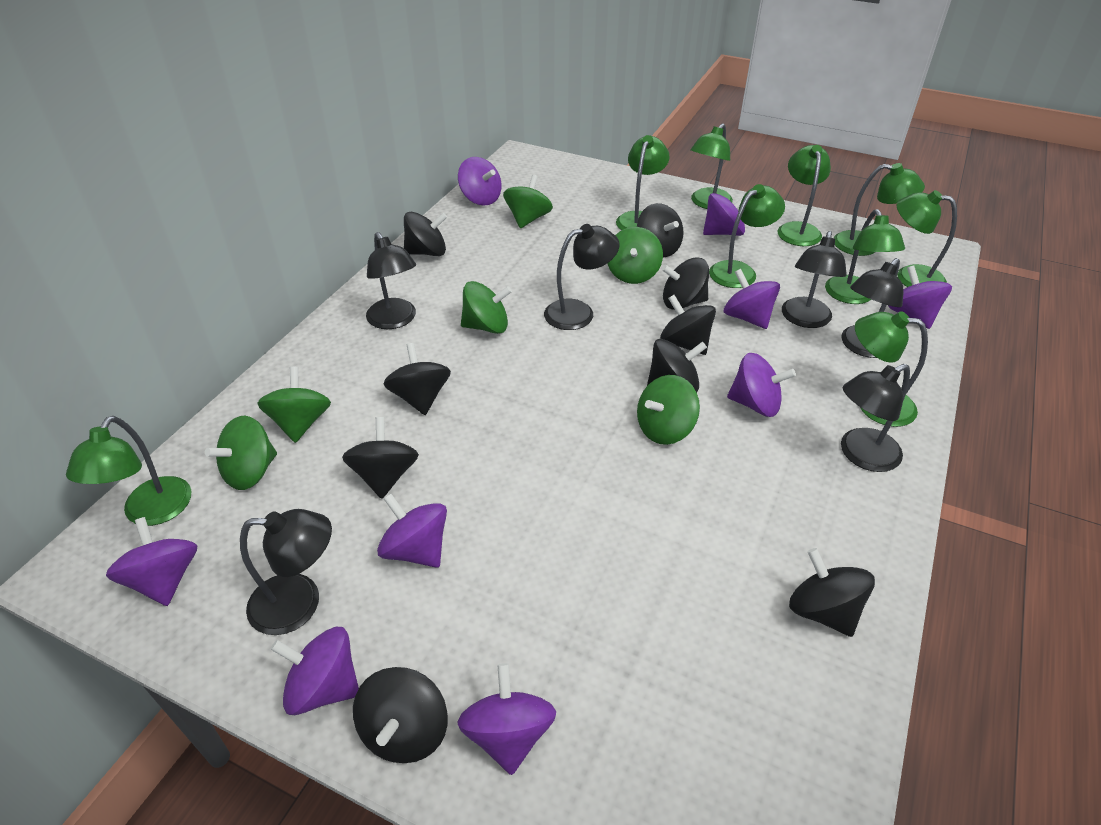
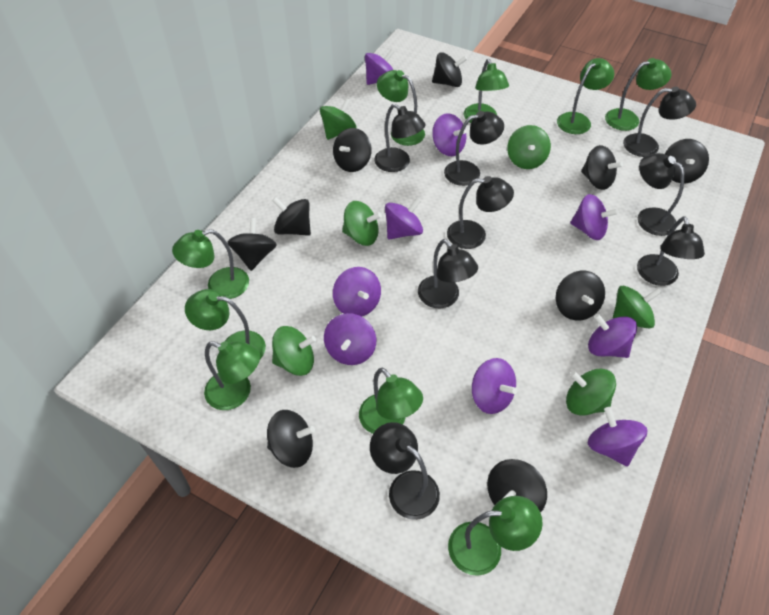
black lamp: [240,509,332,635] [366,232,416,329] [544,224,620,330] [782,231,847,328] [841,258,904,358] [841,364,910,472] = 6 -> [370,422,440,520] [374,104,425,172] [418,239,478,308] [444,111,504,186] [447,176,514,249] [623,87,696,157] [637,216,705,286] [638,153,685,236] = 8

